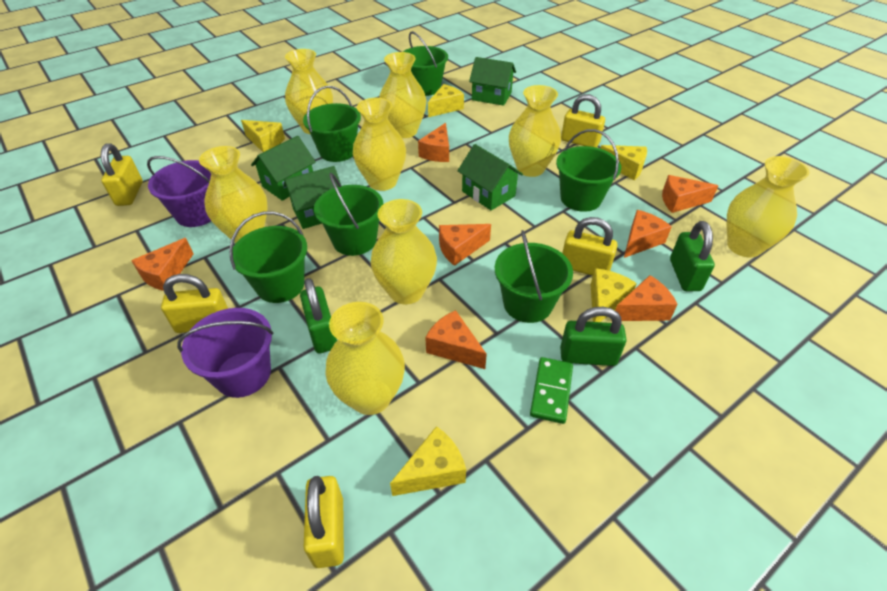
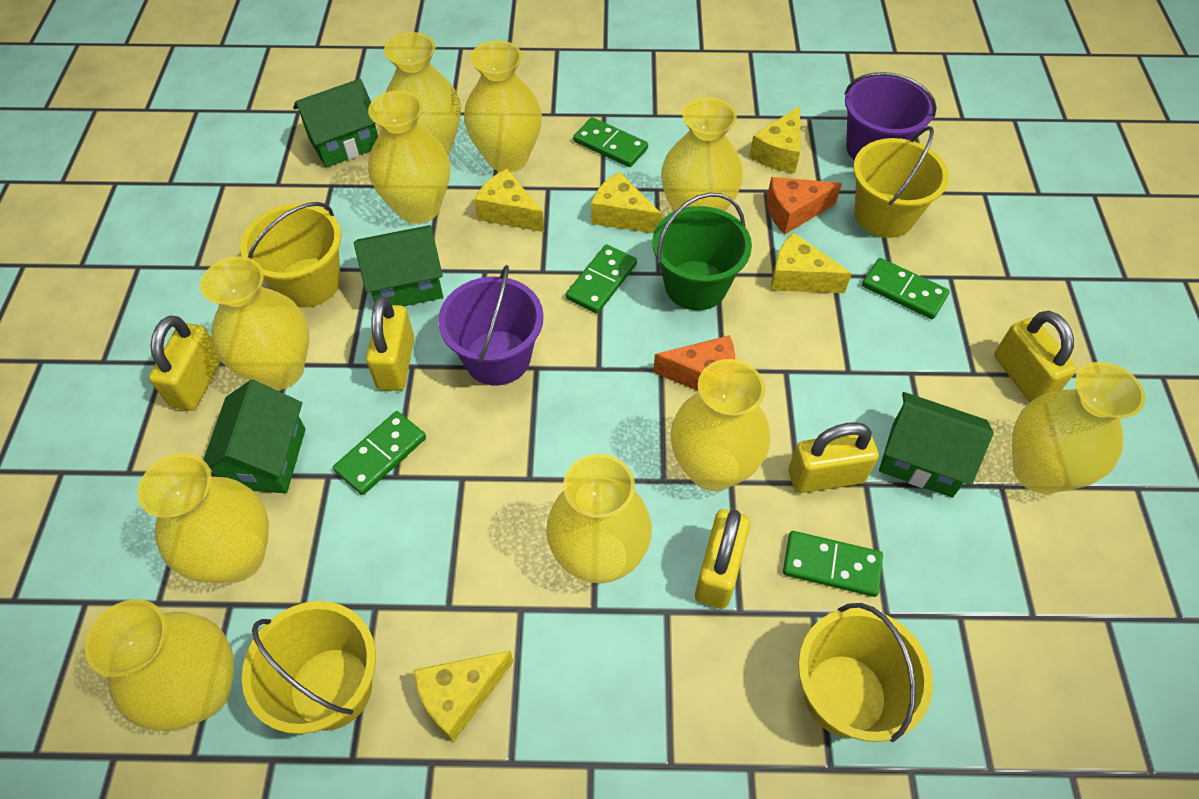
green bucket: [229,211,307,303] [303,86,361,162] [314,173,383,256] [403,31,448,96] [495,230,573,323] [556,129,621,212] = 6 -> [652,192,752,310] = 1
green domino: [530,357,573,424] = 1 -> [333,411,426,495] [566,244,637,314] [573,117,648,167] [783,531,883,597] [862,258,950,319] = 5
green padlock: [300,278,337,353] [560,307,627,366] [670,221,715,291] = 3 -> none = 0
orange cheese: [131,238,193,291] [418,123,449,162] [425,310,487,369] [439,224,491,266] [615,275,678,321] [624,210,672,258] [662,175,718,213] = 7 -> [653,335,735,391] [767,177,842,234] = 2
yellow bucket: none = 0 -> [240,202,341,308] [242,601,376,734] [798,603,933,742] [853,126,949,238] = 4
yellow vase: [199,146,268,243] [285,49,333,134] [325,302,405,415] [353,98,406,191] [370,199,437,304] [379,52,426,138] [509,85,561,177] [727,156,810,258] = 8 -> [85,599,234,731] [137,453,269,583] [200,256,309,390] [368,91,450,224] [384,32,461,155] [464,40,542,172] [546,454,652,583] [661,97,743,212] [671,359,770,491] [1012,362,1145,494] = 10

